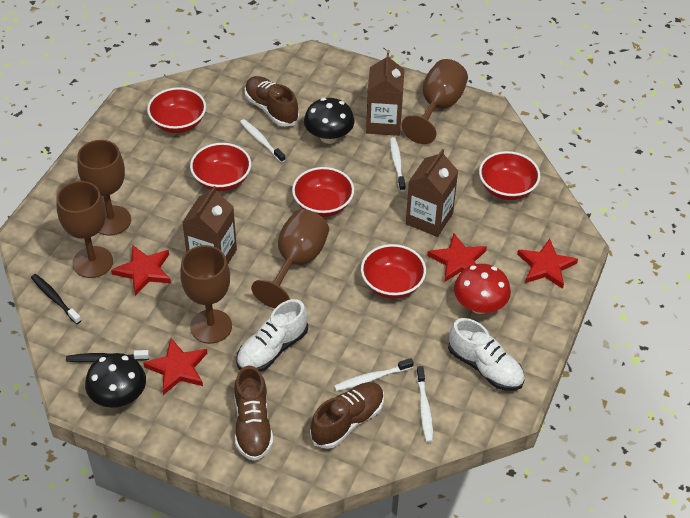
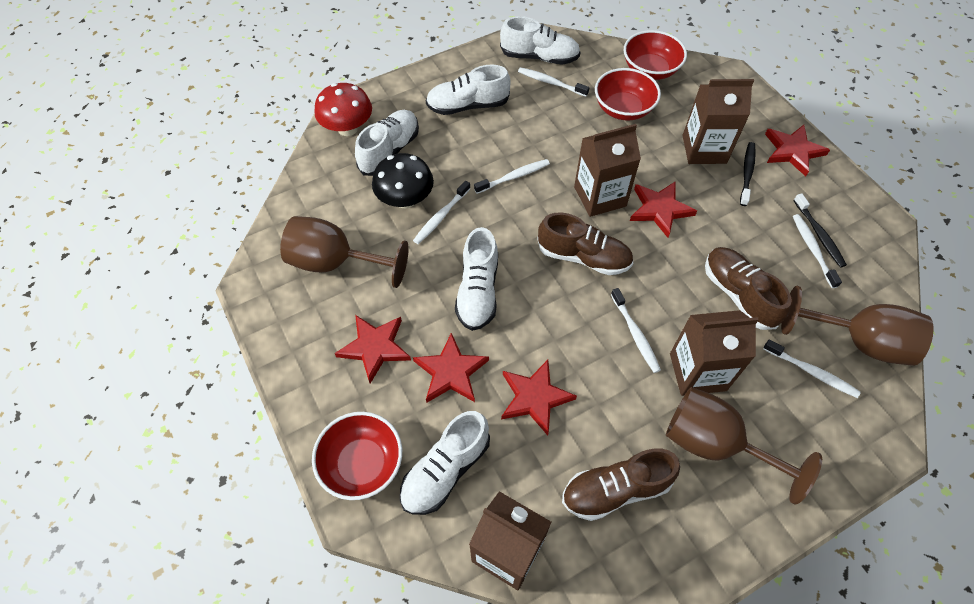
black mushroom: [85,353,146,408] [304,98,354,144] = 2 -> [372,153,434,208] = 1
brown carton: [182,186,237,263] [366,53,404,136] [406,149,458,237] = 3 -> [469,491,551,590] [574,124,641,217] [670,310,759,396] [682,79,754,164] = 4
brown goblet: [56,181,113,278] [77,140,131,236] [180,245,232,344] [251,209,329,308] [401,59,468,144] = 5 -> [280,216,409,288] [666,387,822,505] [781,286,934,366] = 3
red bowl: [147,87,206,133] [190,143,251,191] [292,167,354,217] [361,244,426,299] [479,151,540,200] = 5 -> [312,412,402,500] [595,68,661,121] [624,30,687,80] = 3
red star: [111,245,171,296] [143,338,207,395] [427,233,487,282] [517,239,578,289] = 4 -> [335,315,411,383] [413,333,489,402] [501,360,577,435] [630,182,697,238] [765,125,830,176] = 5
white shoe: [236,299,308,372] [448,318,524,391] = 2 -> [355,110,419,176] [400,411,490,515] [426,65,510,115] [455,227,498,331] [500,16,581,65] = 5
white toothbrush: [240,119,286,163] [334,358,414,391] [390,137,406,191] [416,366,433,443] = 4 -> [413,181,470,244] [474,159,550,194] [518,67,589,97] [611,288,661,373] [763,340,861,398] [793,214,842,288] = 6

